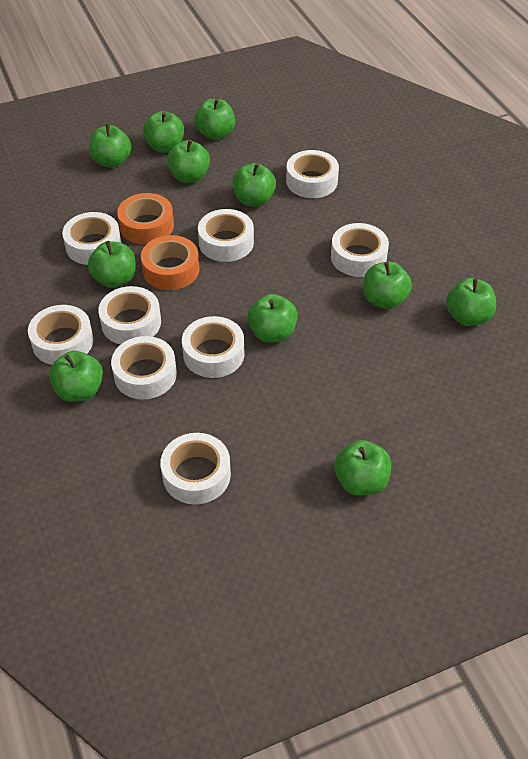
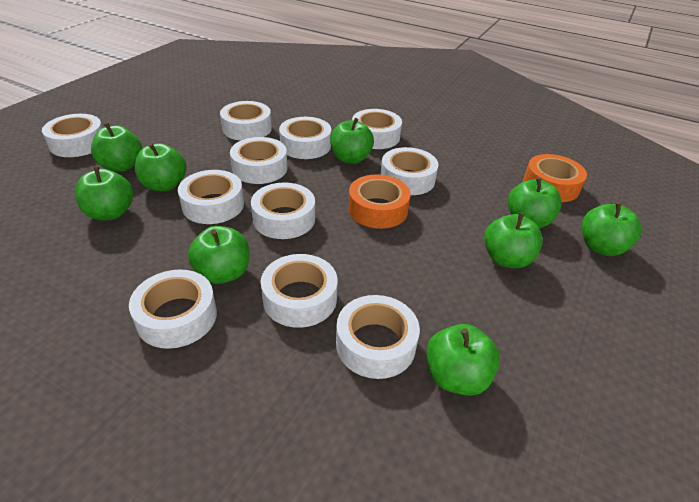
green apple: [49,351,103,402] [88,241,136,288] [89,124,131,168] [143,111,184,153] [167,140,210,183] [195,98,235,140] [232,163,276,207] [247,294,298,343] [334,440,391,496] [363,262,412,309] [446,278,496,326] = 11 -> [75,166,133,220] [91,123,142,172] [135,143,186,191] [188,226,249,284] [330,118,374,164] [427,324,500,396] [484,212,543,268] [508,177,562,229] [582,202,641,256] = 9
white tape: [28,305,93,365] [62,212,121,265] [98,286,161,345] [111,336,177,399] [160,433,231,504] [182,316,245,378] [198,209,254,262] [286,150,339,198] [331,223,389,277] = 9 -> [42,114,103,157] [129,270,217,349] [178,170,244,224] [220,101,272,141] [230,137,287,184] [251,182,315,239] [261,254,337,328] [279,117,331,159] [336,295,420,379] [352,109,402,149] [381,147,438,195] = 11

